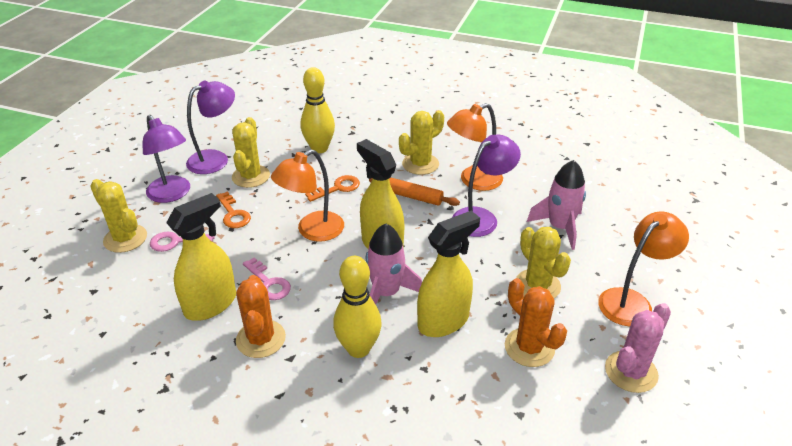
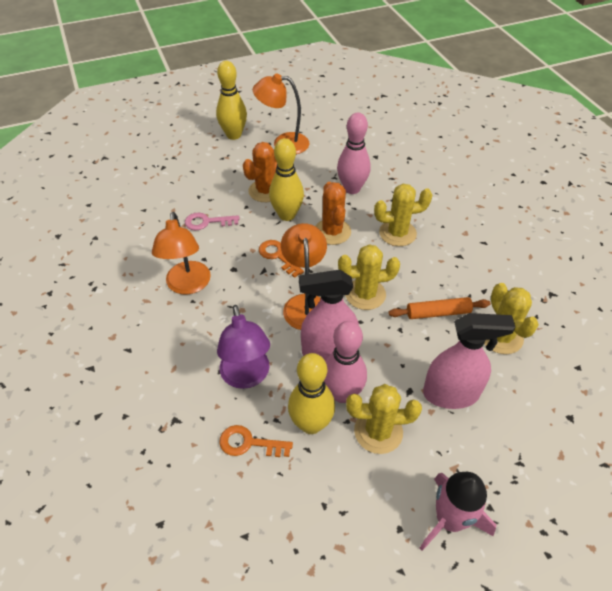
pink bowling pin: none = 0 -> [324,321,367,403] [337,113,371,194] = 2
pink cactus: [605,303,671,393] = 1 -> none = 0
pink key: [150,232,215,252] [243,257,291,300] = 2 -> [185,213,240,230] = 1
pink rocket: [366,223,422,304] [527,160,586,250] = 2 -> [420,472,496,551] = 1
pink spray bottle: none = 0 -> [299,270,359,361] [423,313,515,409] = 2
purple lamp: [143,115,190,203] [186,81,235,174] [452,135,521,237] = 3 -> [217,305,270,389] = 1
yellow bowling pin: [301,67,335,153] [333,256,382,358] = 2 -> [216,61,247,140] [269,138,304,221] [288,353,335,434] = 3
yellow spray bottle: [166,193,236,321] [357,139,404,249] [417,211,480,337] = 3 -> none = 0

